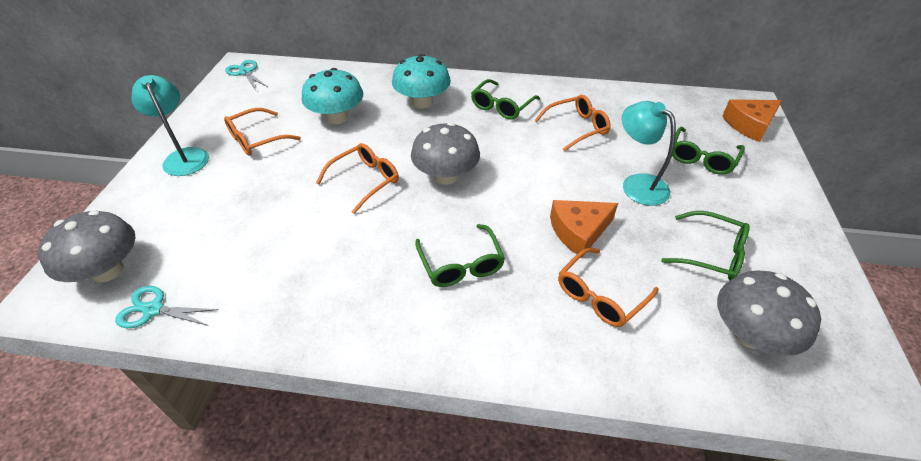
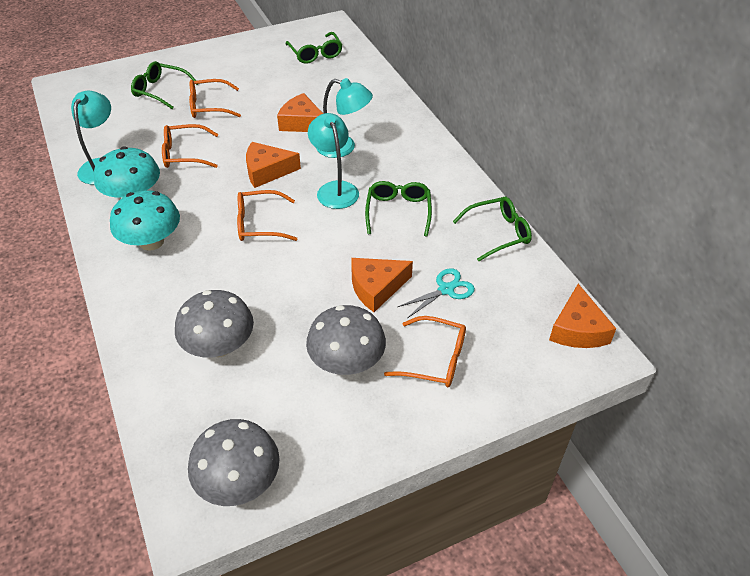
orange cheese: [550,200,618,257] [722,99,782,142] = 2 -> [246,142,301,188] [277,93,323,132] [351,258,413,312] [549,284,616,348] = 4
turquoise lamp: [131,75,209,176] [622,101,676,206] = 2 -> [71,91,111,184] [308,113,359,209] [316,78,373,158] = 3
turquoise scissors: [115,286,219,328] [225,60,268,89] = 2 -> [398,268,475,318] = 1

